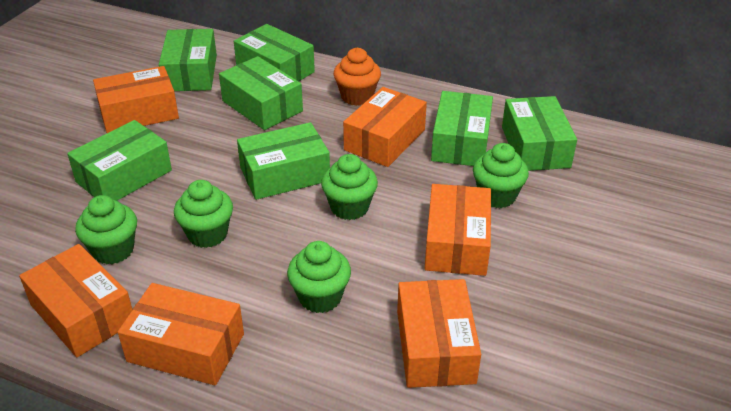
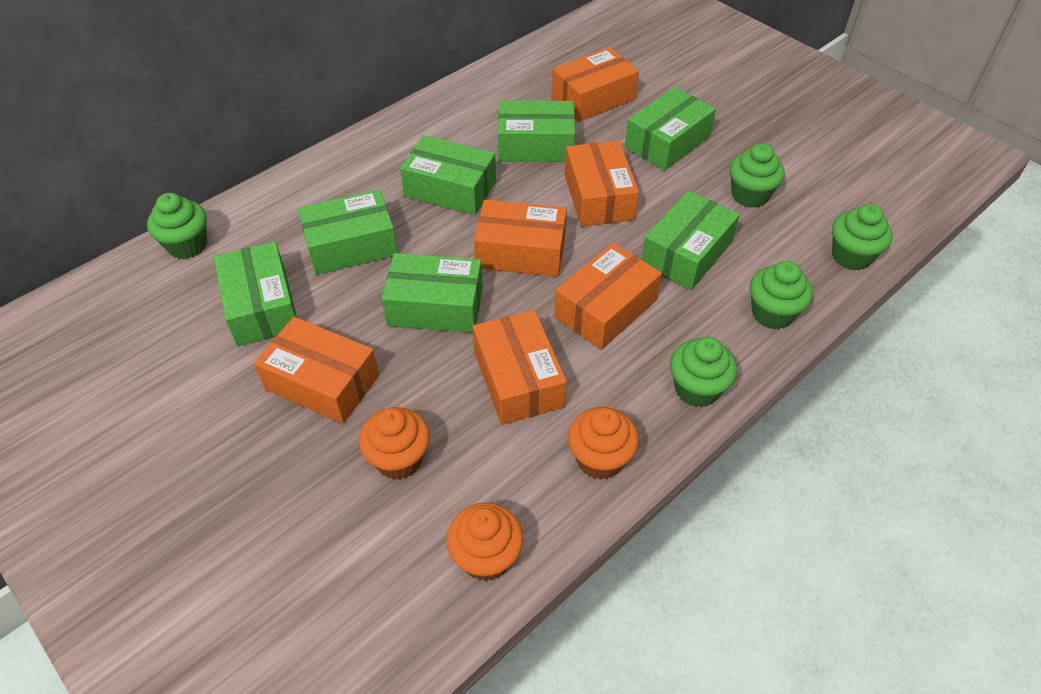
orange cupcake: [333,48,381,106] = 1 -> [359,407,430,480] [446,503,523,581] [568,407,639,480] = 3

